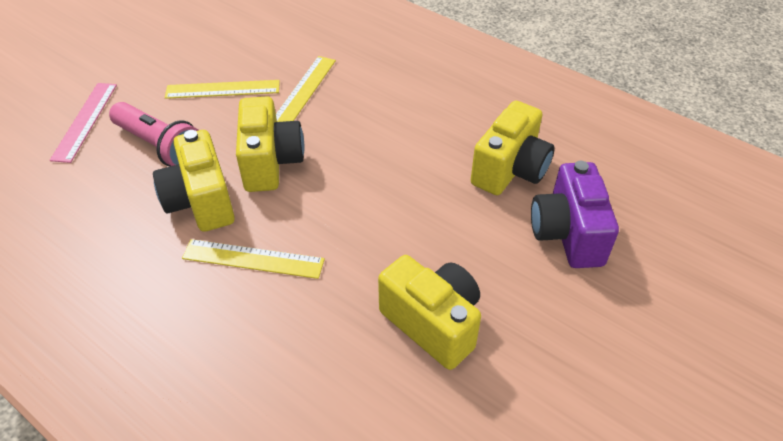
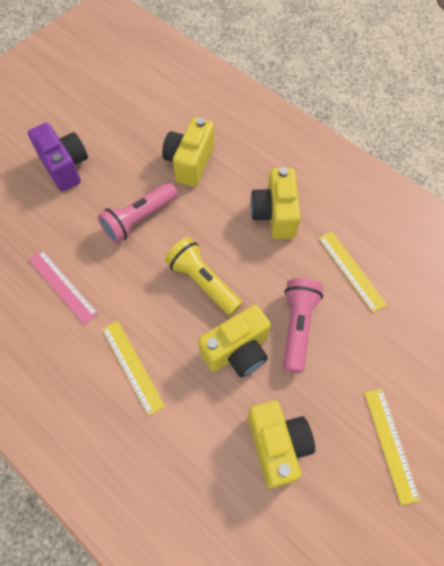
pink flashlight: [109,102,199,166] = 1 -> [98,182,178,244] [283,278,323,373] = 2
yellow flashlight: none = 0 -> [165,237,243,316] = 1

